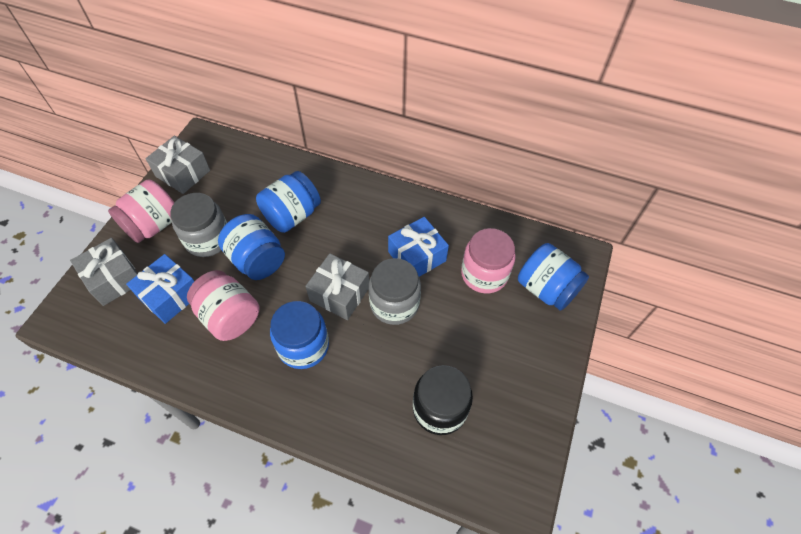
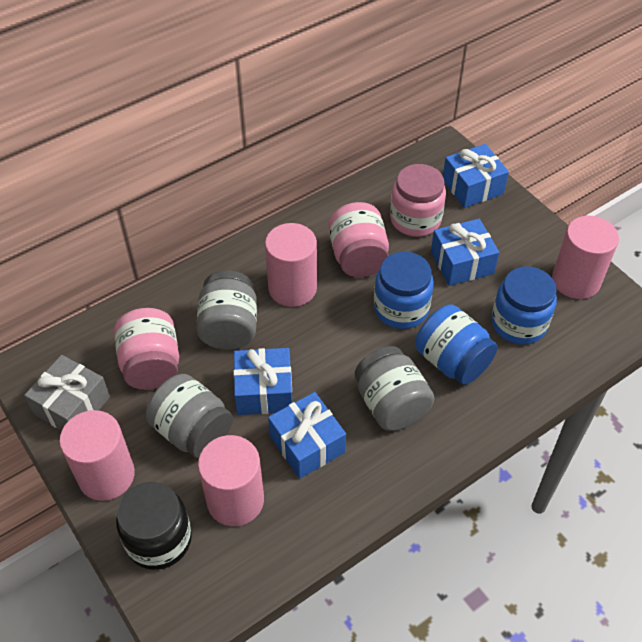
blue gift: [126,254,195,324] [388,217,449,277] = 2 -> [233,348,292,415] [268,392,346,479] [431,219,499,286] [443,144,509,208] = 4
blue jar: [218,214,285,280] [256,171,321,233] [270,301,329,369] [518,243,589,311] = 4 -> [374,252,434,329] [415,304,498,385] [491,266,557,344] = 3
grey gift: [70,238,138,306] [145,136,210,194] [306,253,369,320] = 3 -> [24,355,110,431] = 1
grey jar: [170,193,227,257] [369,258,421,325] = 2 -> [146,374,233,458] [197,270,257,350] [355,346,434,431] = 3
pink cylinder: none = 0 -> [59,410,135,501] [198,435,264,526] [265,223,317,307] [552,216,619,299] = 4

